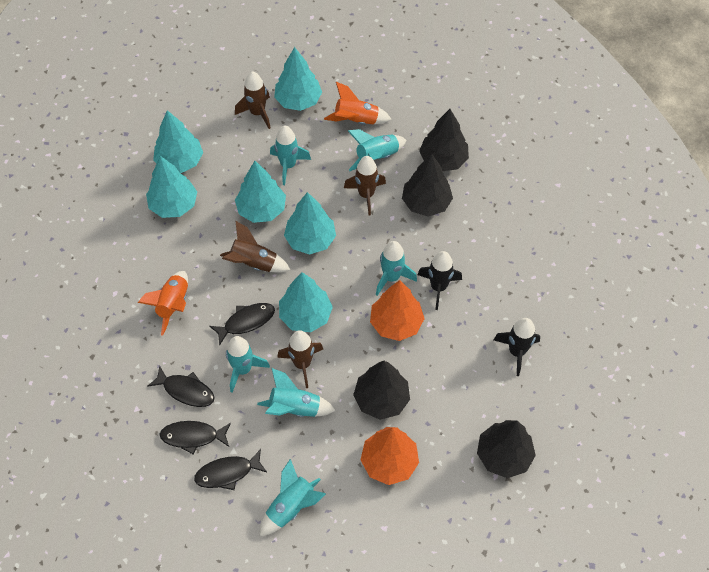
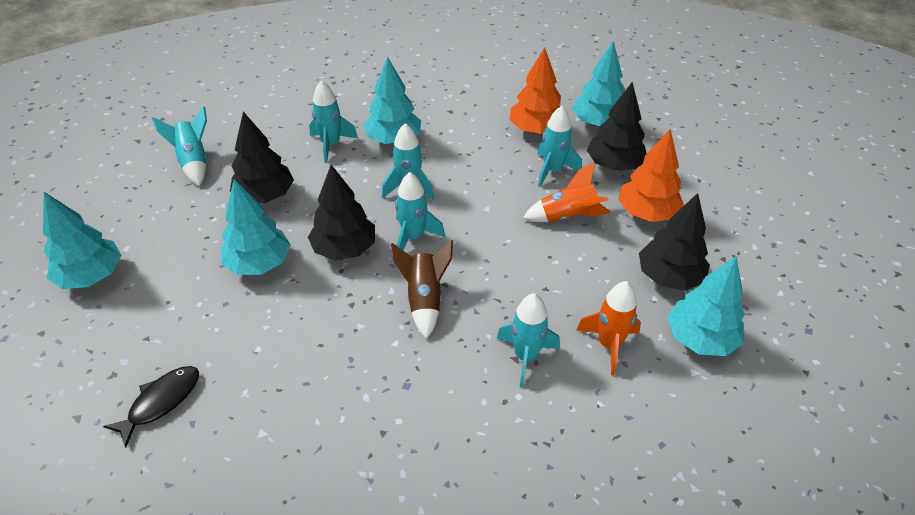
black fish: [147,366,215,407] [160,421,231,454] [194,449,267,490] [209,303,275,346] = 4 -> [103,366,199,448] = 1
black rocket: [417,251,462,310] [494,318,540,376] = 2 -> none = 0
brown rocket: [220,221,290,273] [235,71,271,129] [277,330,323,388] [344,156,386,215] = 4 -> [391,240,453,339] = 1
turquoise tree: [146,156,197,218] [153,110,203,173] [235,161,286,223] [274,47,322,111] [279,272,333,332] [284,192,336,255] = 6 -> [43,192,121,289] [221,179,291,275] [364,56,421,144] [572,41,625,127] [667,256,745,356] = 5

